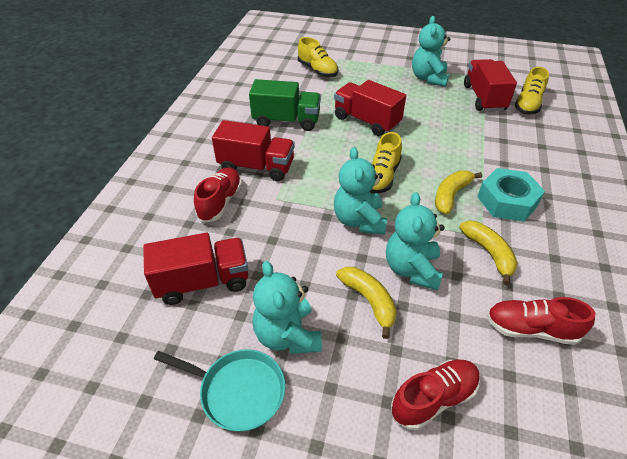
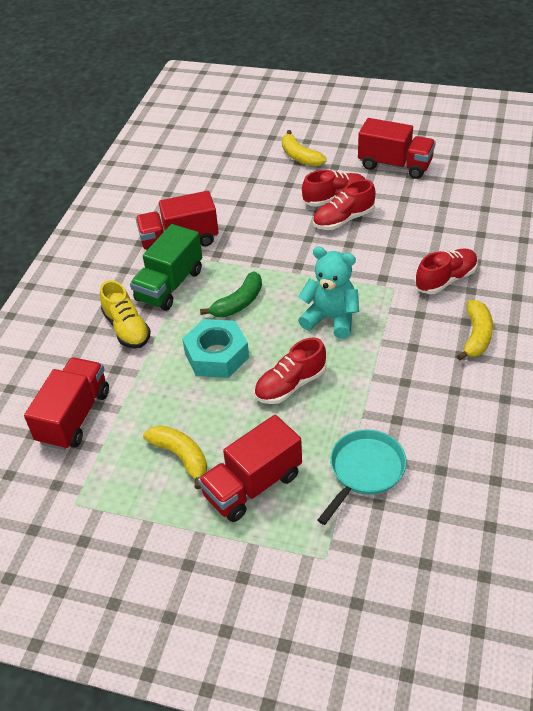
green banana: none = 0 -> [200,272,262,317] = 1
red shoe: [194,167,242,223] [391,360,480,430] [487,297,595,345] = 3 -> [254,338,326,404] [302,170,366,207] [313,180,375,230] [415,248,478,294] = 4
turquoise teddy bear: [253,261,322,354] [334,147,387,235] [386,192,445,290] [412,16,450,87] = 4 -> [298,247,359,339] = 1
yellow shoe: [298,37,338,77] [370,132,402,193] [515,67,549,115] = 3 -> [100,280,151,349] = 1

